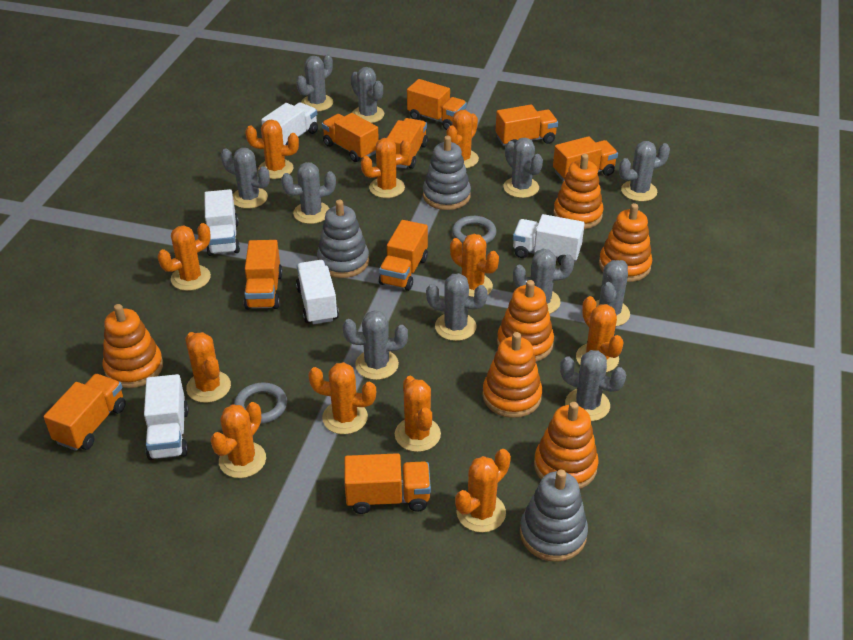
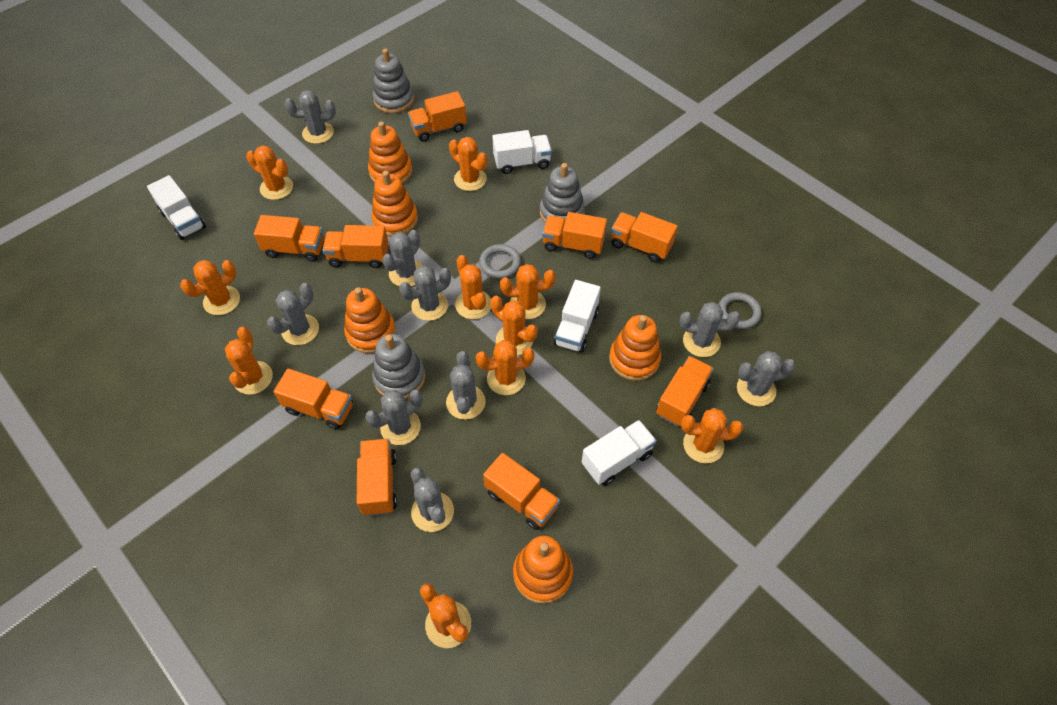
grey cactus: [221,148,270,209] [281,162,336,224] [296,54,333,112] [343,310,408,380] [351,67,384,123] [426,273,488,341] [504,138,543,198] [513,249,574,314] [560,350,626,421] [596,260,630,326] [619,141,670,202] = 11 -> [267,283,319,345] [285,90,336,144] [365,390,423,445] [382,230,423,286] [399,265,451,321] [411,467,454,532] [446,351,486,420] [679,302,740,357] [737,351,795,406] = 9
orange cactus: [158,223,211,291] [185,332,231,403] [210,402,266,478] [245,120,299,179] [308,362,376,434] [361,138,411,198] [395,376,441,452] [446,110,479,168] [450,234,499,297] [455,449,511,533] [576,296,624,372] = 11 -> [180,260,240,315] [225,327,273,395] [246,146,293,200] [420,583,471,648] [449,137,488,191] [455,255,491,319] [476,340,535,395] [490,296,538,356] [500,264,556,319] [681,408,743,463] = 10
orange stacking toy: [102,304,163,388] [482,332,542,418] [497,280,554,362] [534,402,599,489] [553,154,604,229] [599,203,652,282] = 6 -> [344,287,396,353] [368,121,413,184] [371,171,418,237] [513,536,573,604] [609,315,661,381] = 5
white truck: [144,374,189,460] [204,189,240,256] [261,102,318,145] [296,260,339,324] [513,214,585,265] = 5 -> [147,175,206,240] [492,130,552,174] [554,280,601,353] [582,420,657,486] = 4

